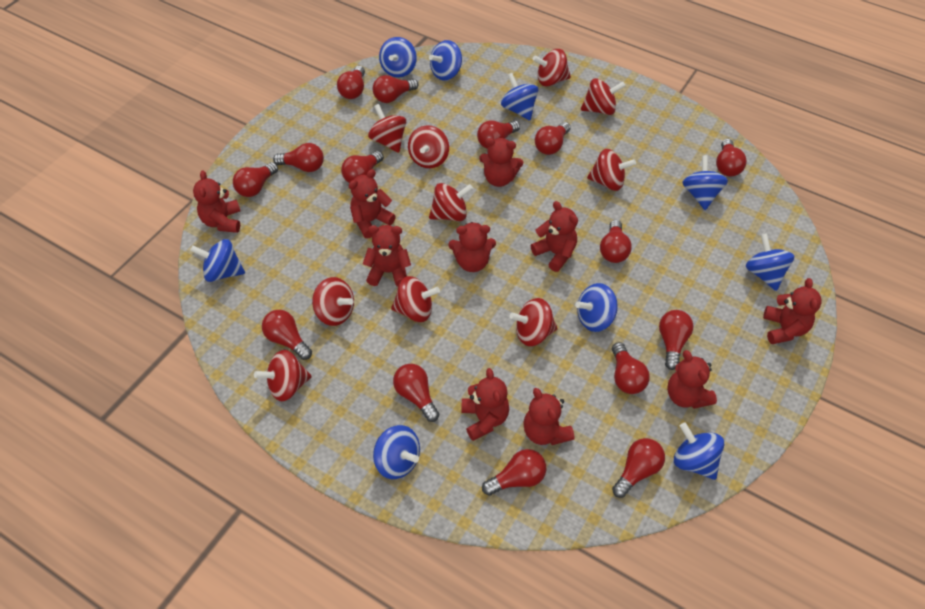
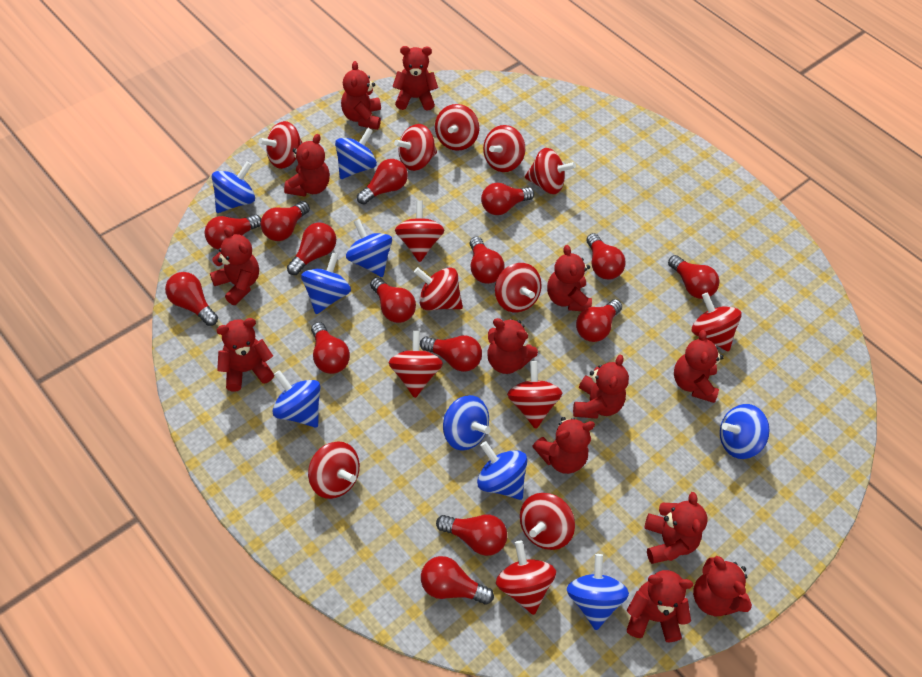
red spinning top: [254,350,312,401] [312,277,354,326] [368,104,406,153] [391,276,440,322] [408,125,449,168] [429,183,473,221] [509,298,558,346] [533,49,571,86] [581,78,625,115] [587,149,636,191] = 10 -> [258,121,303,169] [308,441,360,499] [388,331,443,398] [394,124,437,171] [395,200,444,262] [414,267,463,310] [435,104,479,151] [483,125,525,172] [495,263,542,312] [496,541,556,615] [507,361,562,429] [520,493,575,550] [525,148,576,194] [692,292,742,352] = 14
red teddy bear: [193,171,241,233] [349,169,396,238] [363,225,411,287] [448,222,496,272] [461,368,509,441] [479,138,523,187] [523,388,575,445] [531,201,578,272] [667,350,717,409] [763,278,822,344] = 10 -> [210,227,259,305] [216,318,274,392] [284,134,330,197] [341,61,381,130] [392,46,438,110] [487,318,538,374] [532,417,595,474] [547,245,592,311] [573,355,629,419] [627,570,693,642] [644,492,708,564] [674,330,724,403] [693,556,752,616] = 13

